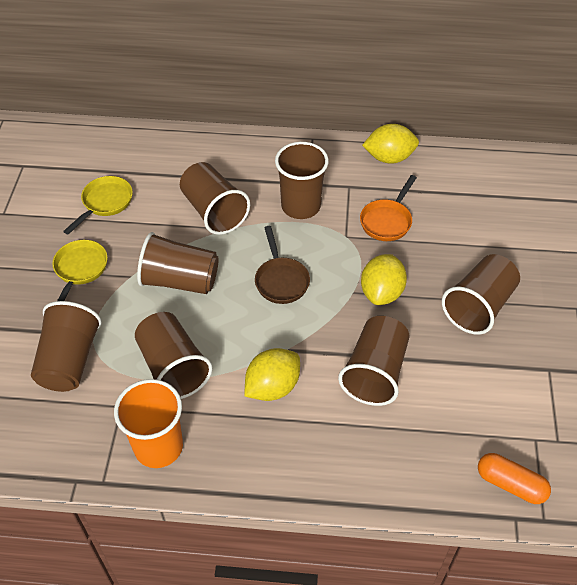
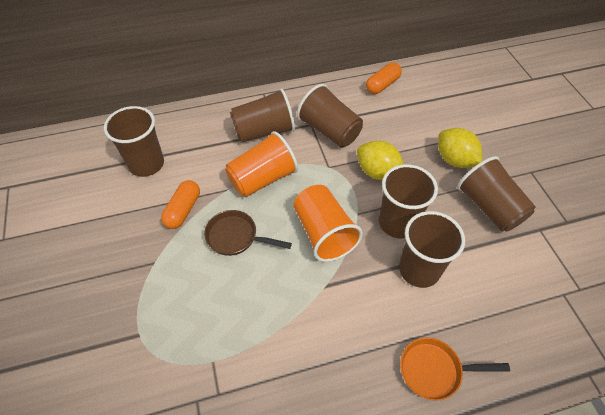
brown cup: [31,301,102,392] [135,312,213,399] [137,232,219,294] [180,162,250,235] [275,142,329,219] [338,316,410,406] [442,254,520,335] = 7 -> [104,106,164,177] [230,88,295,142] [297,84,363,148] [379,164,438,238] [399,211,465,288] [457,156,536,232] = 6
orange capsule: [478,453,551,504] = 1 -> [161,180,200,229] [366,62,402,94] = 2
orange cup: [114,379,183,468] = 1 -> [225,131,298,197] [294,185,363,262] = 2
yellow lemon: [245,348,300,401] [361,254,407,305] [362,124,419,164] = 3 -> [357,141,403,180] [438,128,482,168] = 2
yellow pan: [52,240,108,301] [63,176,133,235] = 2 -> none = 0

